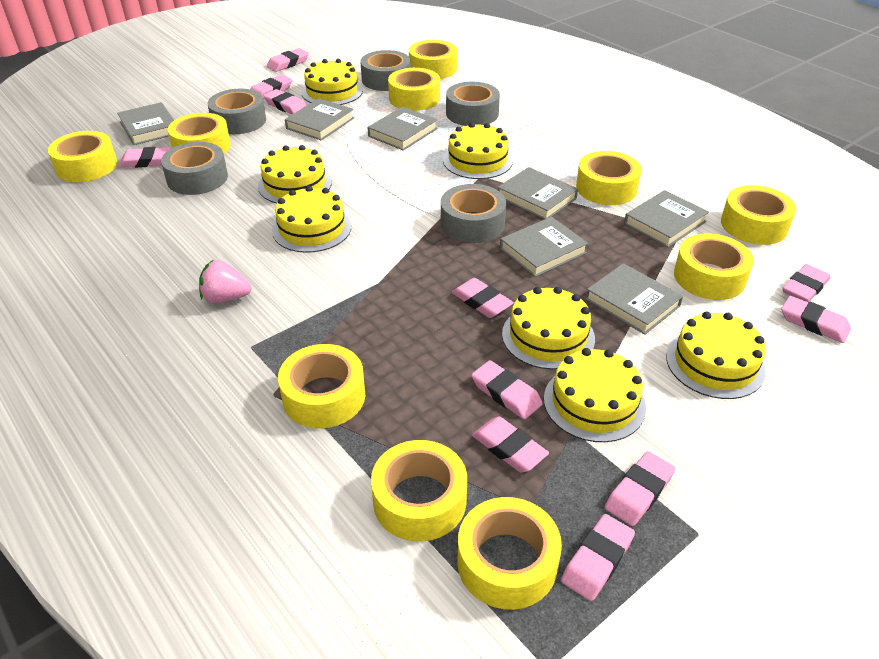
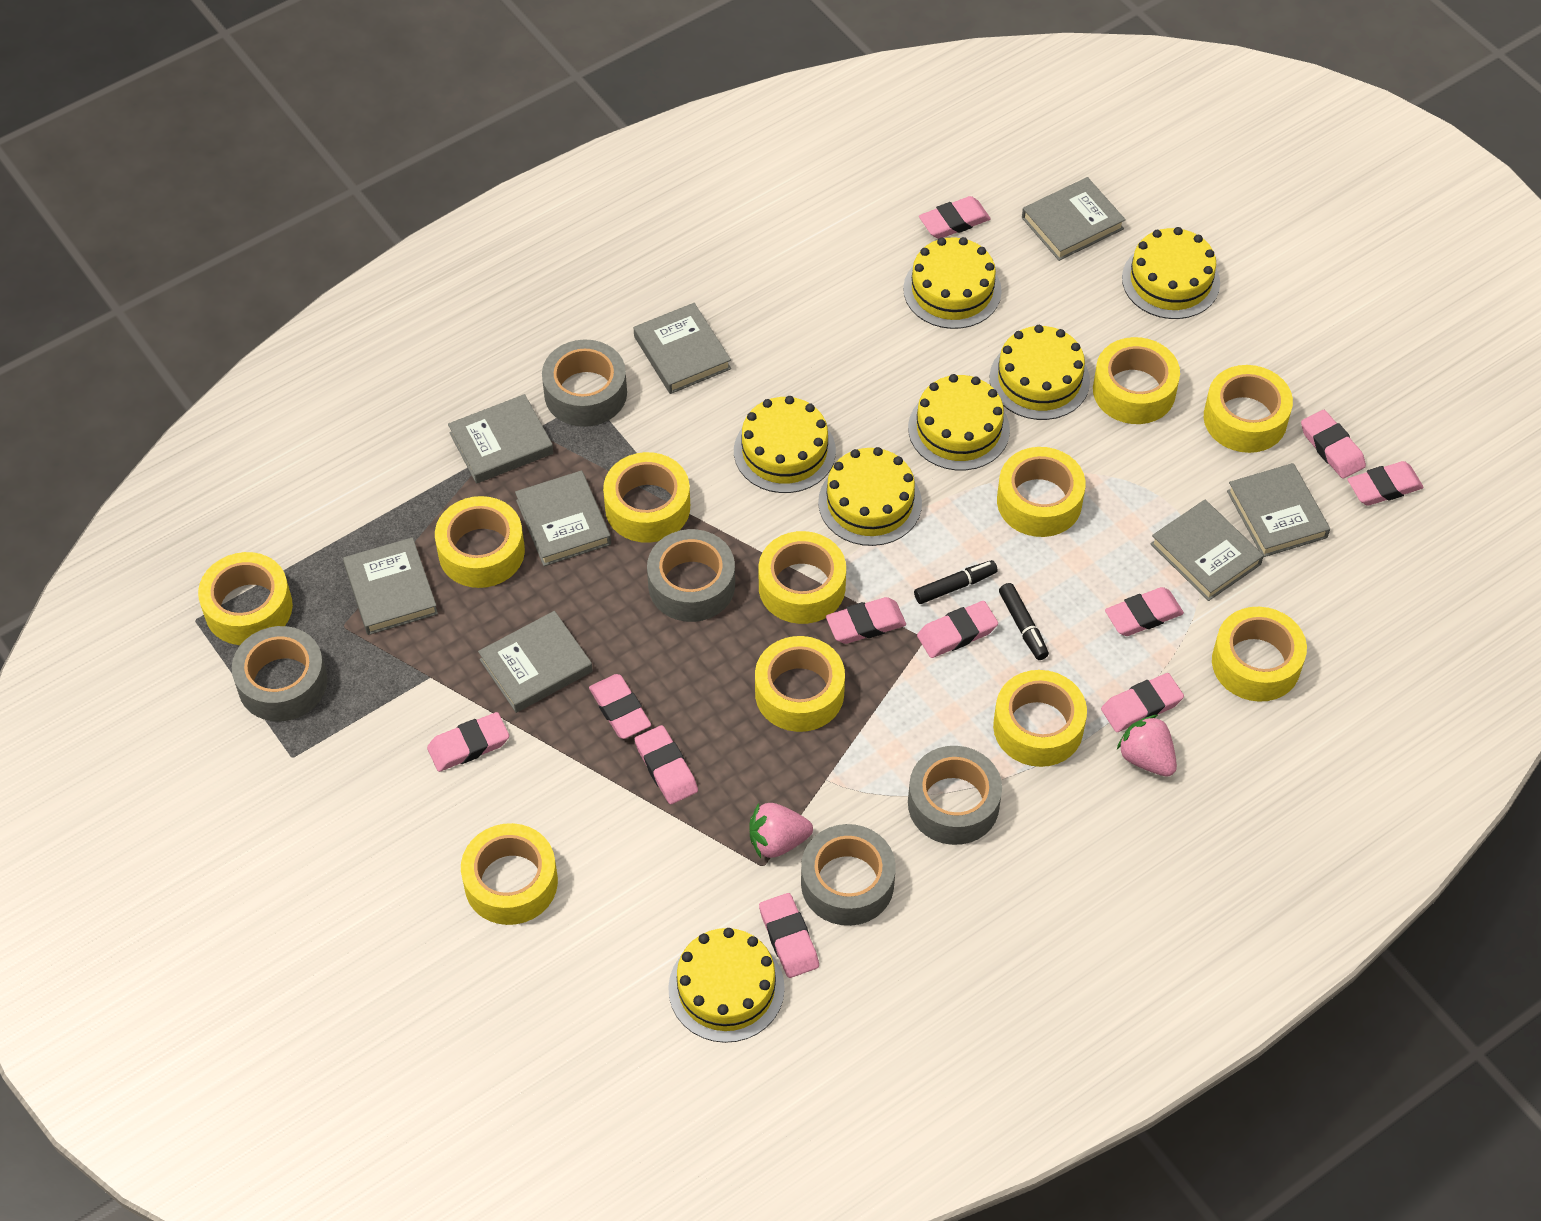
black marker: none = 0 -> [914,560,998,604] [999,583,1049,660] = 2
grey book: [117,102,174,145] [285,98,354,141] [368,107,438,151] [498,167,578,220] [500,217,588,277] [585,263,683,335] [624,190,709,247] = 7 -> [343,537,438,635] [448,394,554,484] [478,611,593,713] [515,470,611,566] [634,303,731,394] [1022,177,1126,261] [1150,500,1264,601] [1227,463,1330,557] = 8
pink strawberry: [199,260,251,303] = 1 -> [749,803,813,858] [1117,715,1177,777] = 2
yellow tape: [48,131,117,182] [168,113,231,154] [278,344,365,428] [371,440,467,542] [388,68,440,111] [409,40,457,79] [457,497,562,610] [576,151,642,205] [674,233,754,300] [721,185,796,245] = 10 -> [198,552,293,645] [435,496,525,588] [461,823,558,925] [603,452,690,543] [755,636,845,732] [759,531,846,624] [993,670,1087,767] [997,447,1086,537] [1093,337,1180,424] [1204,365,1293,453] [1212,607,1307,702] = 11

